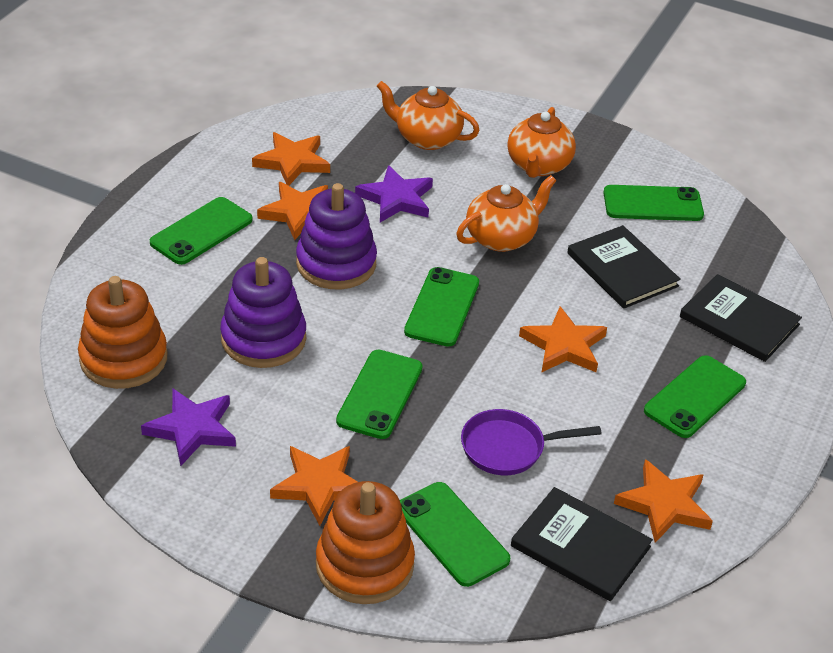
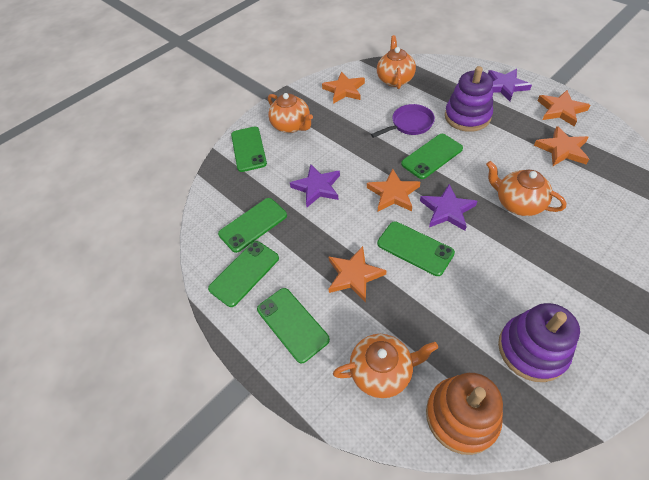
black book: [511,487,653,601] [567,225,681,309] [680,274,802,362] = 3 -> none = 0
orange stacking toy: [78,276,167,389] [316,481,415,604] = 2 -> [426,373,503,455] = 1
orange teapot: [377,81,480,150] [456,175,557,252] [507,107,576,178] = 3 -> [268,93,313,133] [333,334,438,398] [377,35,416,89] [486,161,567,216] = 4
purple star: [141,389,236,466] [355,165,433,222] = 2 -> [290,164,340,207] [420,184,477,231] [488,69,532,101] = 3

